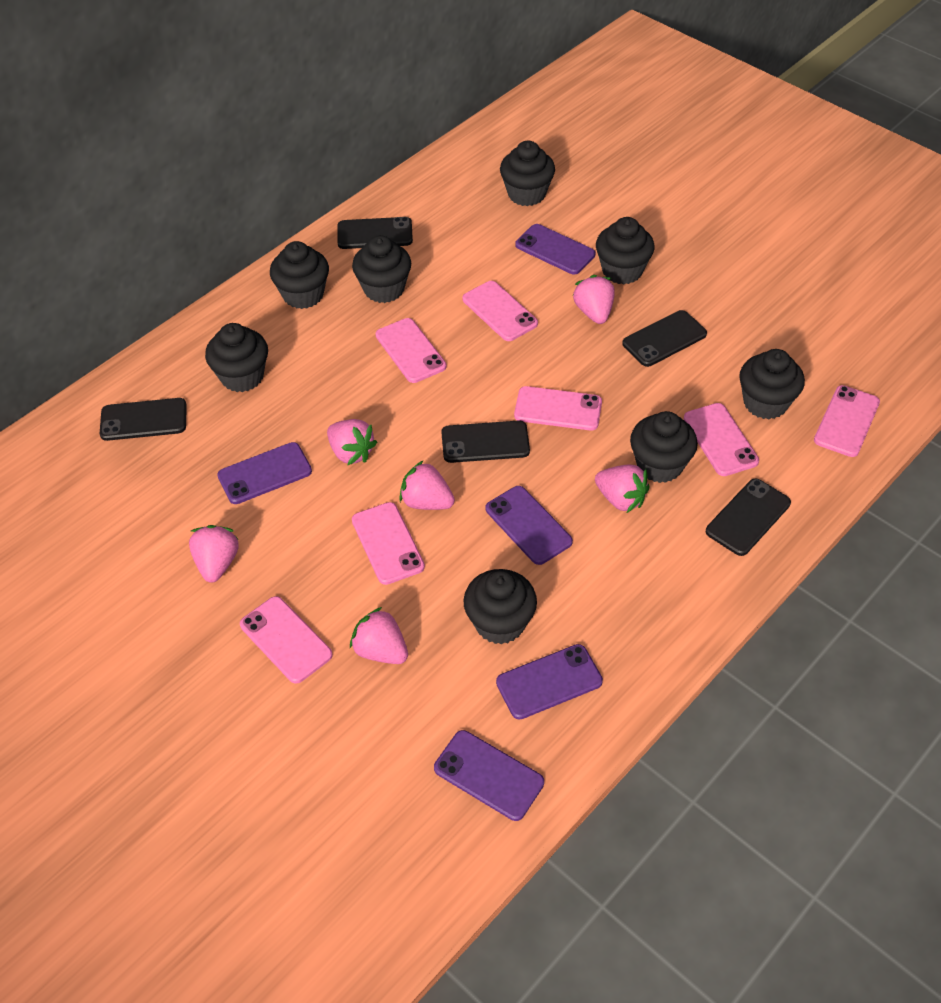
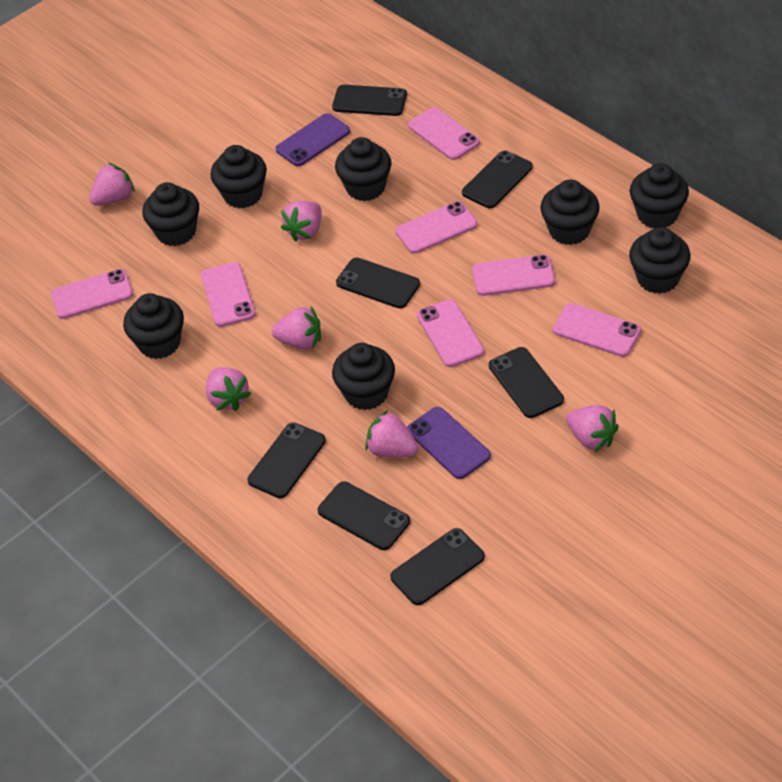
black phone: [100,398,187,441] [337,217,413,249] [441,421,530,463] [622,310,707,367] [706,479,791,556] = 5 -> [247,422,326,498] [318,481,410,550] [332,85,407,116] [336,258,420,308] [390,528,485,605] [462,151,533,208] [489,347,564,418] = 7
purple phone: [217,442,312,504] [434,730,544,821] [486,486,573,565] [496,644,603,719] [515,224,595,275] = 5 -> [276,113,350,166] [407,407,491,479] = 2

